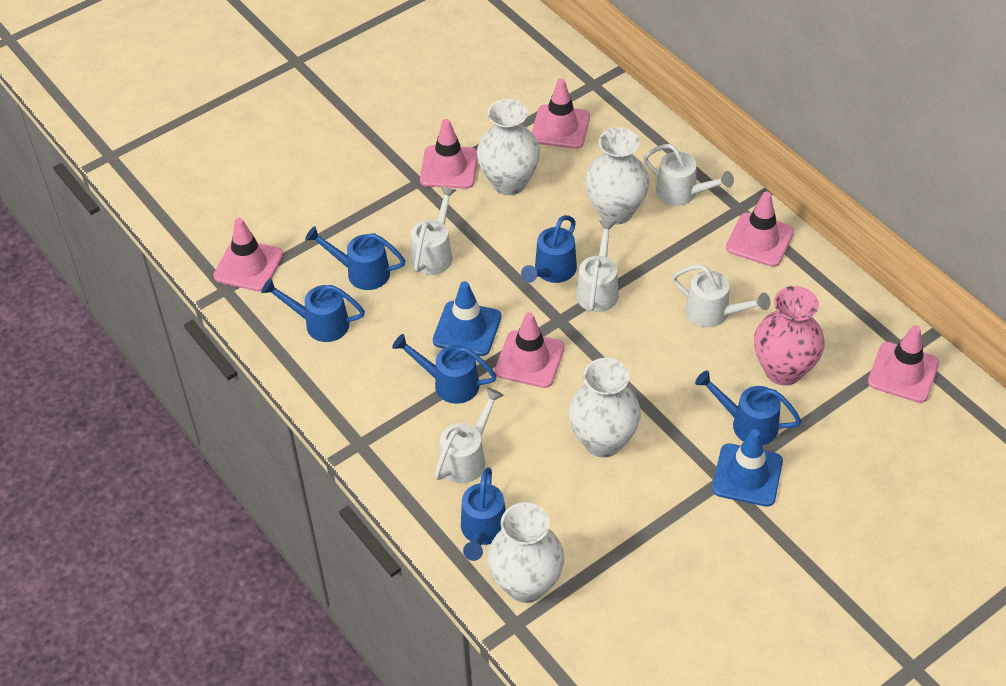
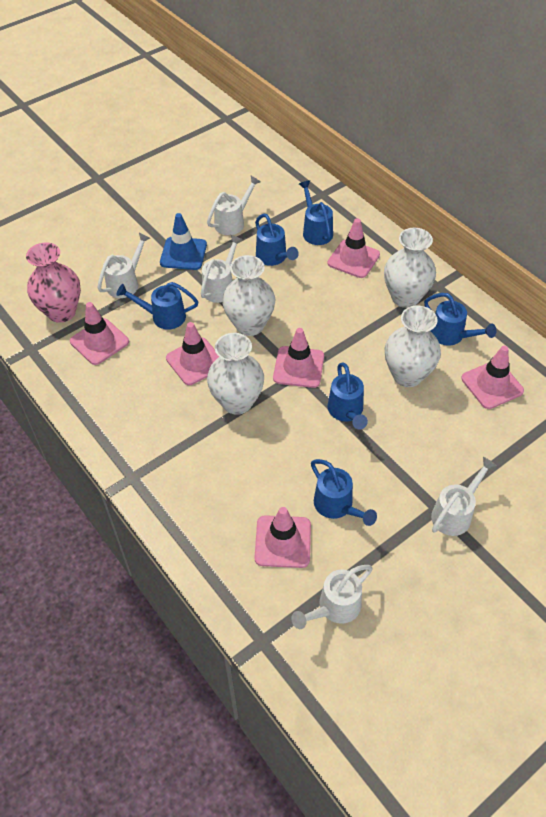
blue traffic cone: [433,281,501,356] [712,429,783,507] = 2 -> [160,213,207,270] = 1

